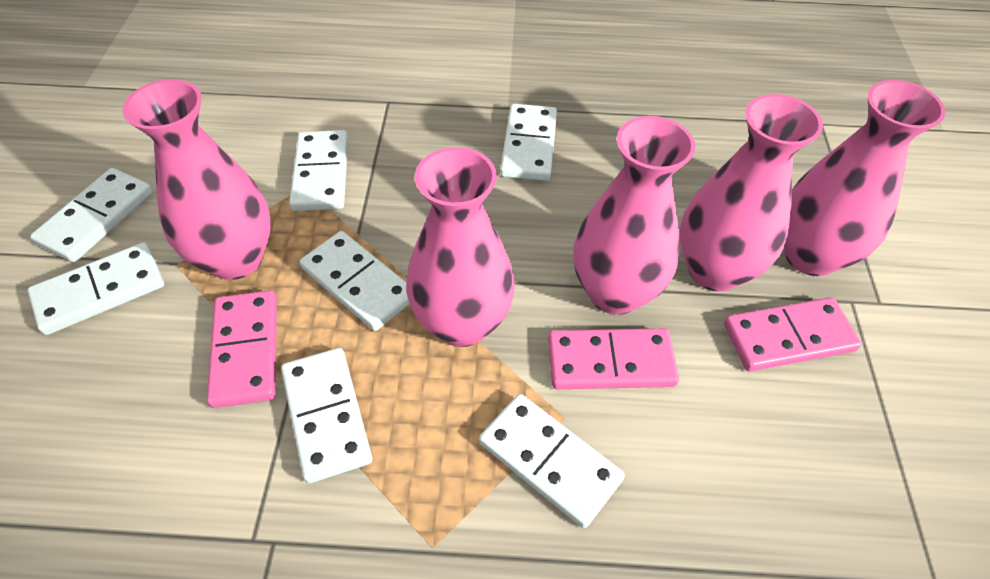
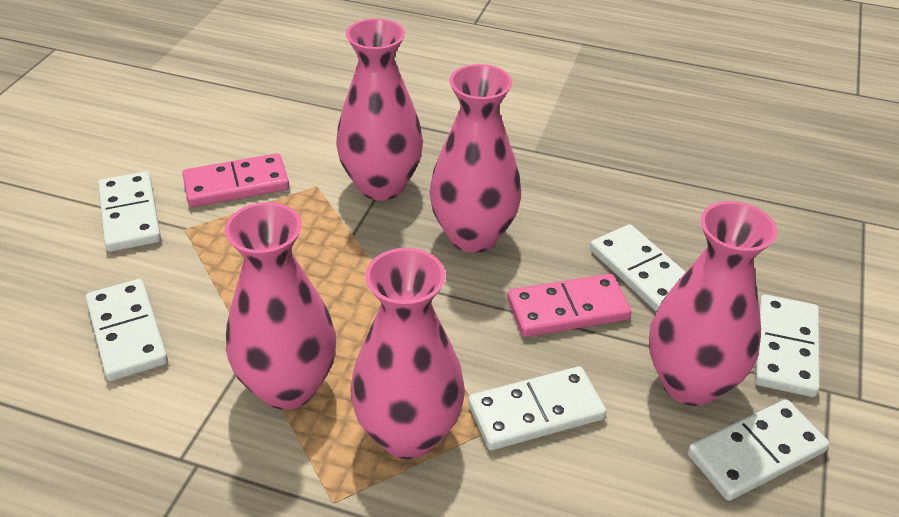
pink domino: [207,290,277,408] [548,328,679,389] [724,297,862,372] = 3 -> [182,153,289,207] [507,274,631,337] = 2
white domino: [27,242,164,335] [30,168,153,263] [281,348,372,483] [289,130,348,211] [300,231,409,331] [479,394,625,528] [500,104,557,181] = 7 -> [86,279,168,381] [98,172,161,252] [468,366,606,450] [590,224,686,312] [687,399,829,501] [754,294,819,397] = 6

